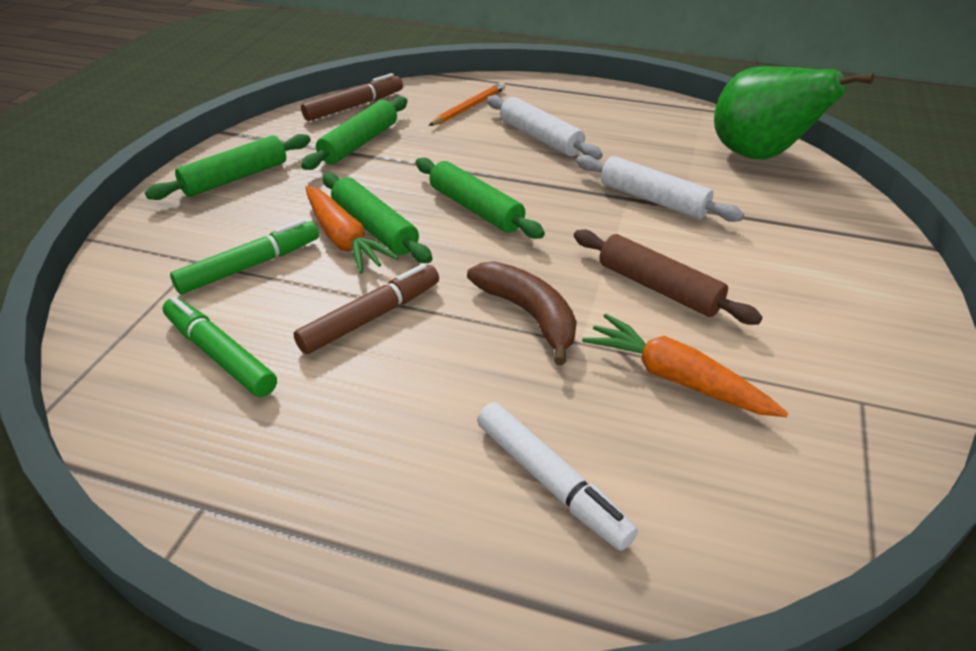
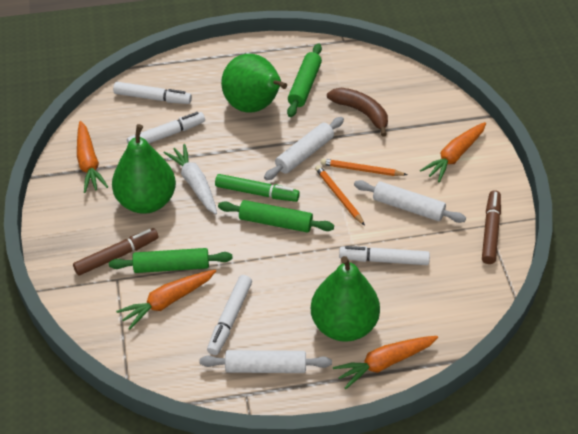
brown rolling pin: [574,229,762,325] = 1 -> none = 0
green marker: [163,297,277,397] [170,219,319,294] = 2 -> [215,174,300,202] = 1
green pear: [714,66,874,159] = 1 -> [112,124,176,214] [221,54,287,112] [311,256,380,342] = 3
green rolling pin: [145,134,311,200] [301,97,408,170] [322,173,432,263] [416,158,545,239] = 4 -> [109,248,233,273] [218,200,334,233] [287,44,322,117] = 3
orange carrot: [305,186,399,274] [582,314,788,417] = 2 -> [77,121,108,193] [116,270,216,330] [333,336,438,389] [420,122,486,182] = 4
orange pencil: [428,82,506,126] = 1 -> [315,165,365,226] [321,159,407,176] = 2
white carrot: none = 0 -> [164,144,217,214] = 1
white marker: [477,402,638,551] = 1 -> [113,82,192,104] [127,112,205,143] [207,275,252,355] [339,246,430,265] = 4
white rolling pin: [487,95,603,160] [576,155,744,222] = 2 -> [199,350,332,373] [264,117,344,180] [354,180,466,223] = 3

